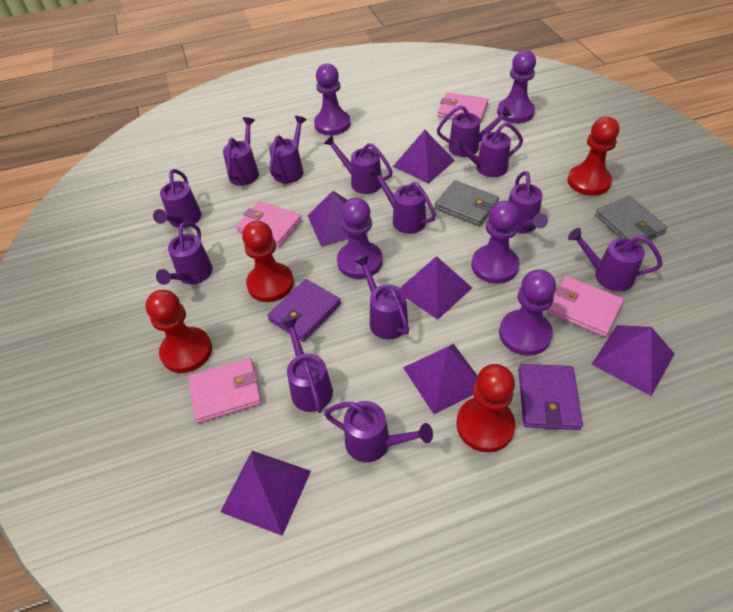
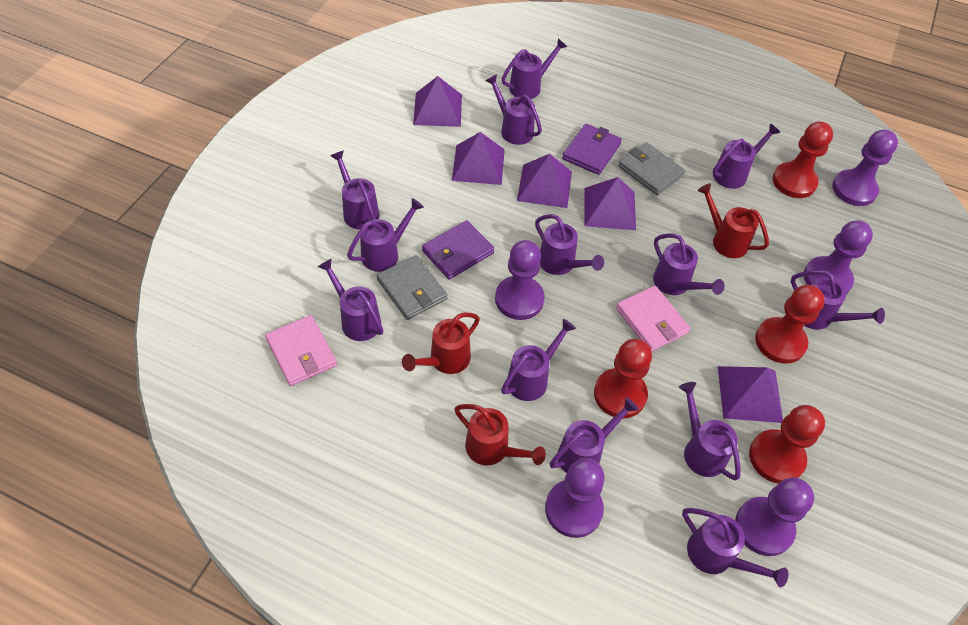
pink wallet: [188,358,262,423] [236,201,302,246] [438,93,489,123] [547,276,624,337] = 4 -> [265,315,337,386] [616,286,690,351] = 2
purple pyramid: [220,451,311,536] [307,191,368,247] [393,130,455,184] [400,256,472,320] [403,344,477,414] [591,325,675,396] = 6 -> [413,76,462,127] [452,132,505,185] [517,154,572,208] [584,177,636,230] [718,366,783,423] = 5
red watering can: none = 0 -> [402,313,480,374] [454,404,546,466] [697,183,769,258] = 3

